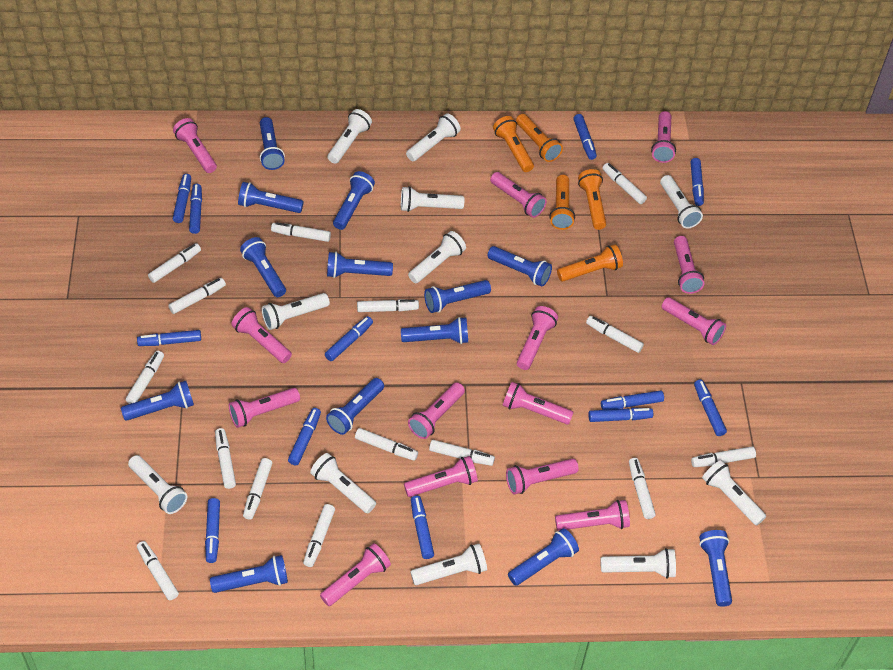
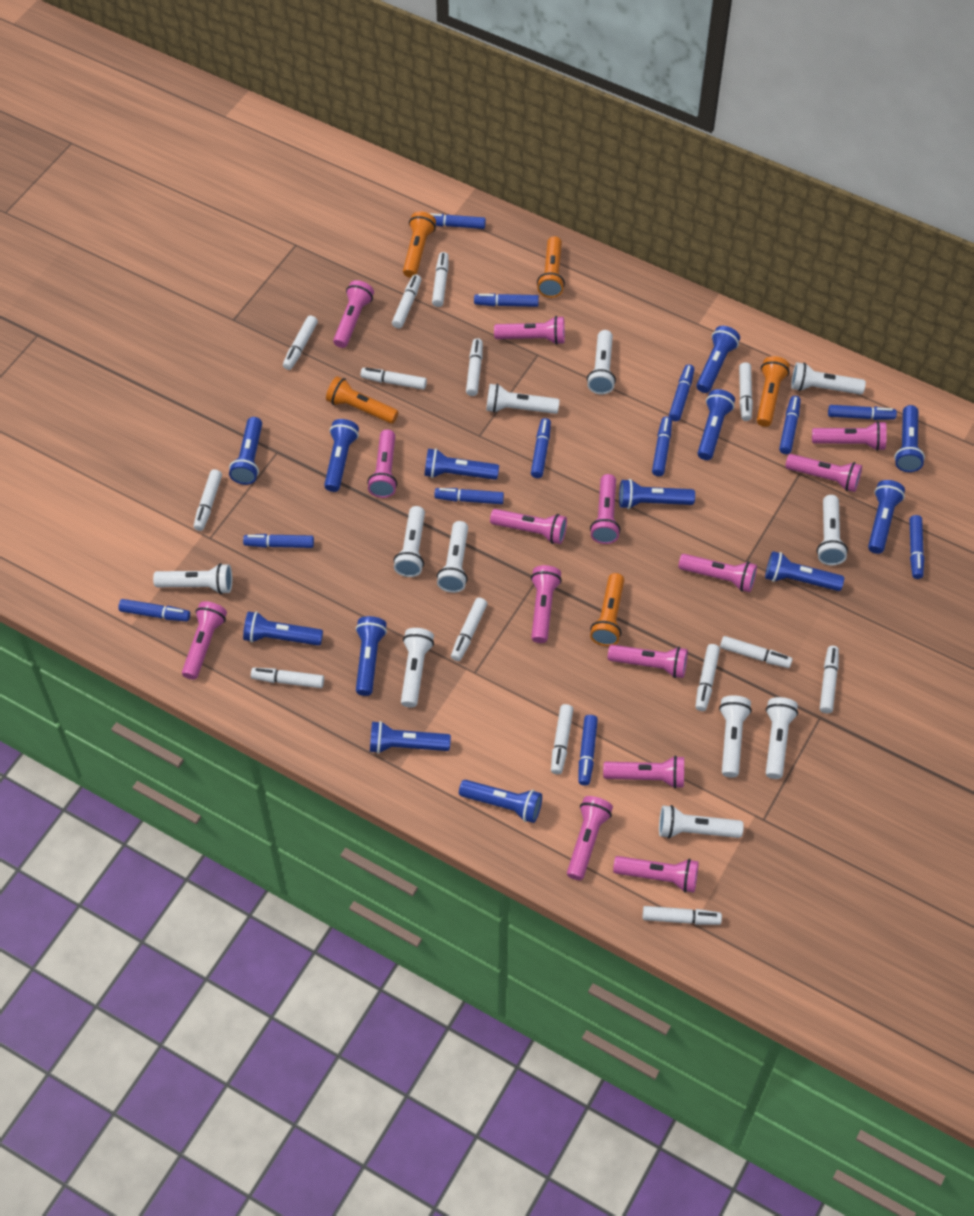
white marker: [126,351,164,404] [137,541,179,600] [148,243,201,283] [168,278,226,314] [215,428,236,489] [243,458,272,520] [271,222,331,242] [303,504,335,567] [355,428,418,460] [357,299,419,312] [429,440,495,466] [586,316,644,353] [602,163,647,204] [629,458,656,519] [691,446,756,467] = 15 -> [193,469,222,531] [251,668,324,688] [283,315,318,370] [360,368,427,390] [392,274,421,328] [432,252,449,307] [451,598,487,661] [466,338,483,396] [551,704,573,774] [643,906,722,925] [695,644,720,711] [720,636,793,668] [739,362,753,421] [820,646,839,713] = 14

